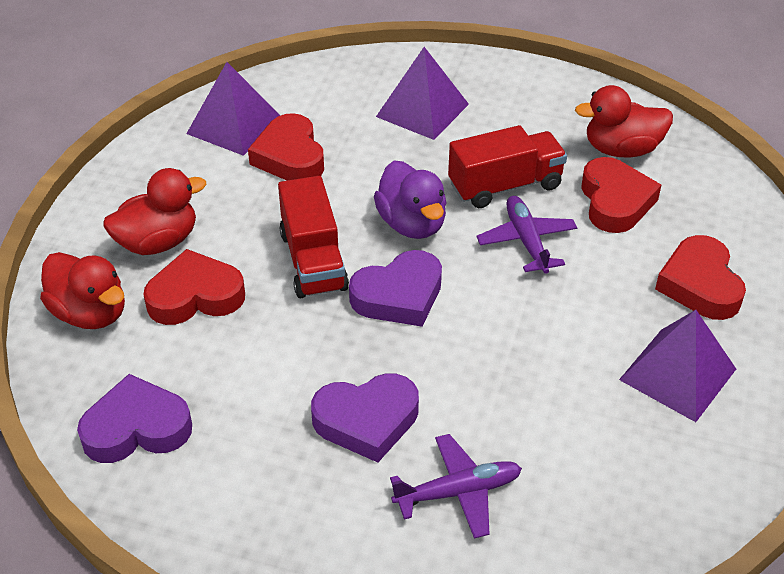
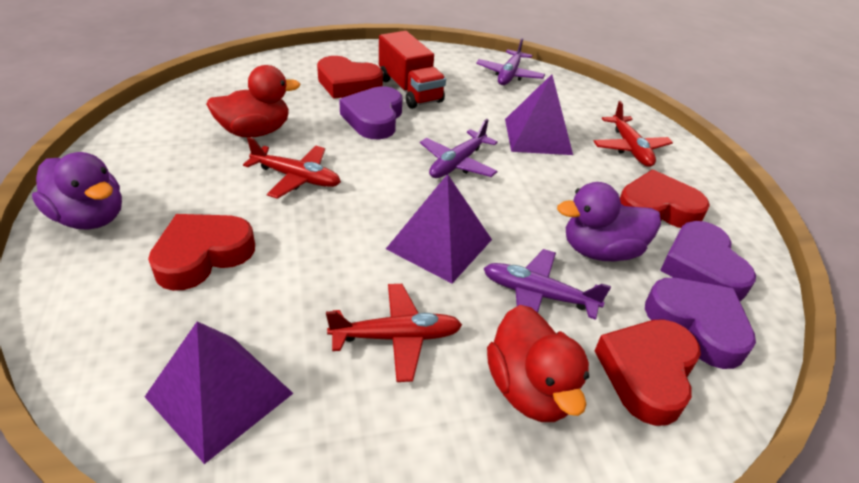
purple duck: [374,161,447,239] = 1 -> [32,152,122,230] [557,182,661,261] = 2
purple plane: [390,434,522,539] [476,196,577,274] = 2 -> [420,119,498,178] [476,38,545,85] [483,249,611,320] = 3
red duck: [40,252,125,329] [103,168,206,255] [575,85,673,157] = 3 -> [206,65,300,138] [487,305,589,422] = 2
red plane: none = 0 -> [243,137,341,199] [326,284,462,382] [594,101,673,167] = 3
red truck: [278,176,349,298] [448,125,567,208] = 2 -> [379,31,446,109] = 1

